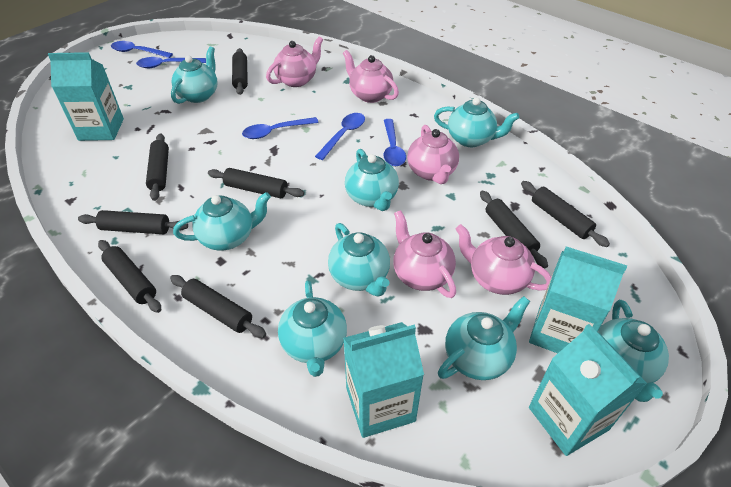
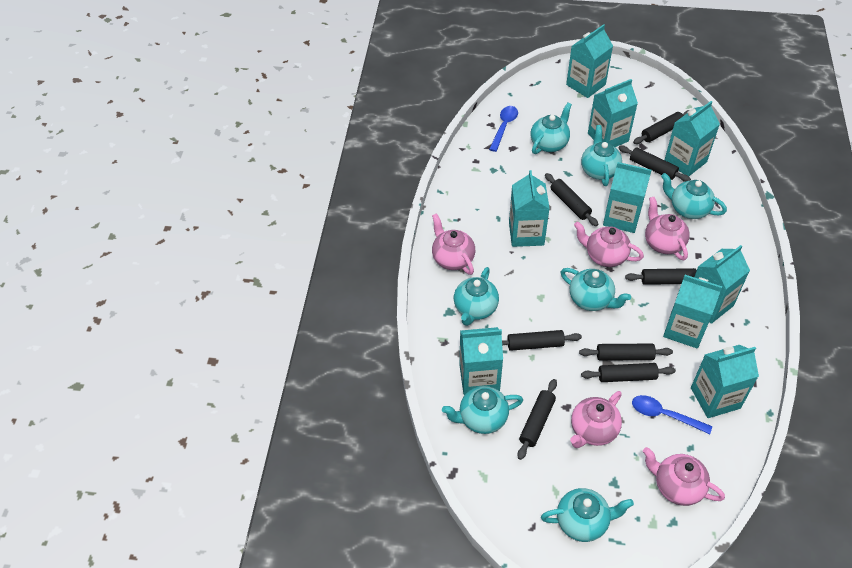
blue spoon: [111,41,173,58] [136,57,206,68] [242,117,319,139] [315,113,365,160] [384,119,406,166] = 5 -> [489,106,518,152] [632,395,712,434] = 2
turquoise carton: [48,52,124,141] [343,322,424,438] [529,246,627,353] [529,324,648,456] = 4 -> [459,327,503,395] [509,170,550,247] [566,24,613,98] [588,79,638,147] [603,162,651,233] [663,275,722,349] [664,101,720,176] [691,345,759,418] [694,245,750,324] = 9
turquoise teapot: [171,47,217,104] [173,192,271,250] [278,280,347,377] [328,223,390,297] [345,149,399,211] [434,97,519,147] [438,296,530,380] [598,300,669,402] = 8 -> [442,386,523,434] [454,267,499,326] [531,103,572,154] [541,488,634,542] [561,268,631,311] [581,125,622,186] [661,173,727,219] = 7

